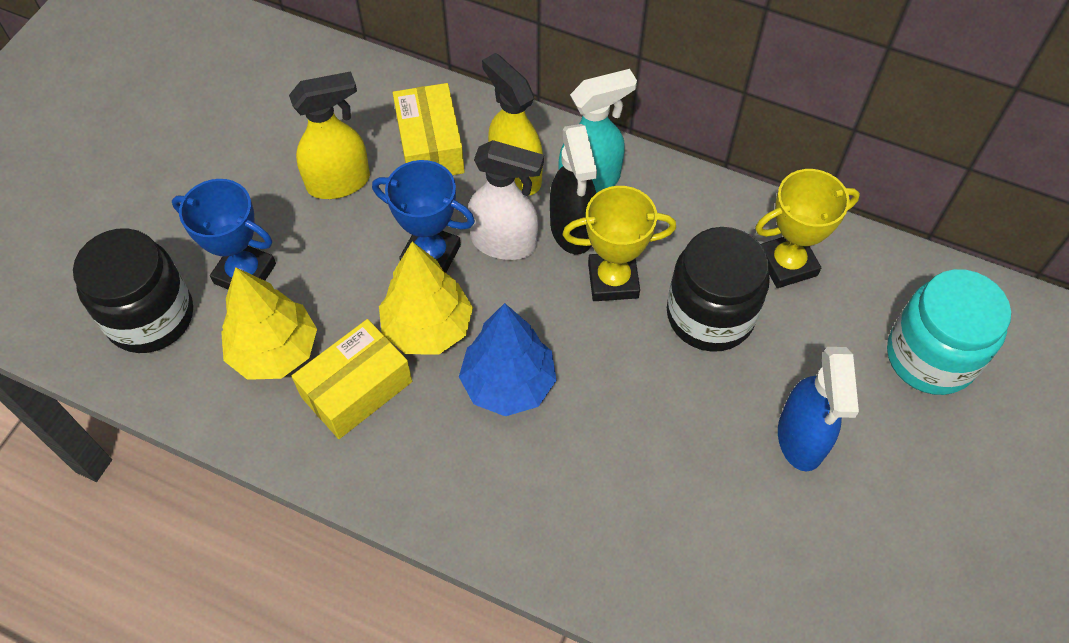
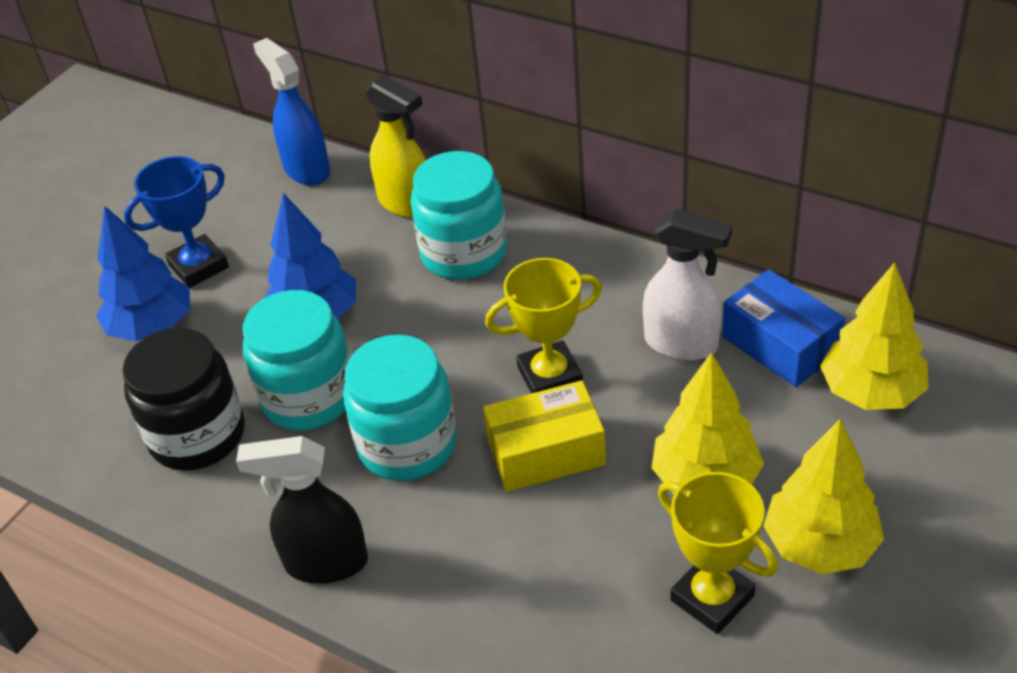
black jar: [73,228,193,353] [667,227,770,352] = 2 -> [122,328,245,471] = 1
blue box: none = 0 -> [722,269,845,387] = 1
blue tree: [459,303,557,416] = 1 -> [96,205,190,341] [264,193,356,319] = 2
blue trophy: [172,179,276,290] [372,160,475,273] = 2 -> [124,156,229,288] = 1
turquoise jar: [887,269,1011,395] = 1 -> [243,290,350,430] [343,335,457,481] [410,151,507,280] = 3
turquoise spray bottle: [558,69,637,193] = 1 -> none = 0
yellow box: [291,319,412,439] [393,83,465,175] = 2 -> [483,380,606,492] = 1
yellow spray bottle: [289,71,370,199] [482,53,543,196] = 2 -> [365,75,426,218] = 1
yellow tree: [221,267,317,380] [379,242,473,355] = 2 -> [652,352,764,494] [764,419,884,574] [820,262,928,410] = 3

